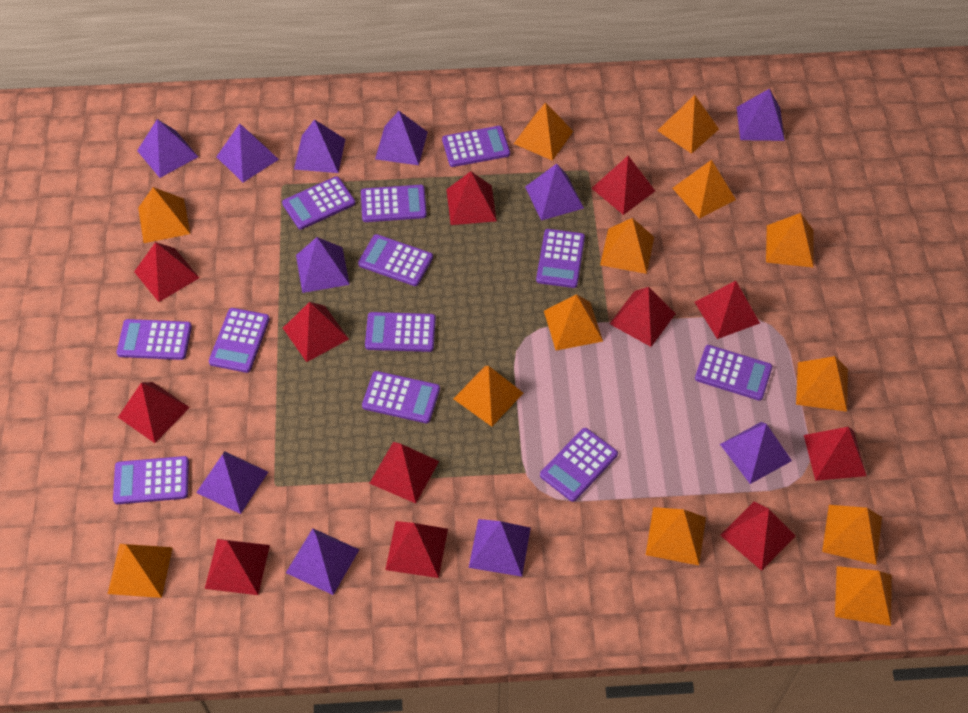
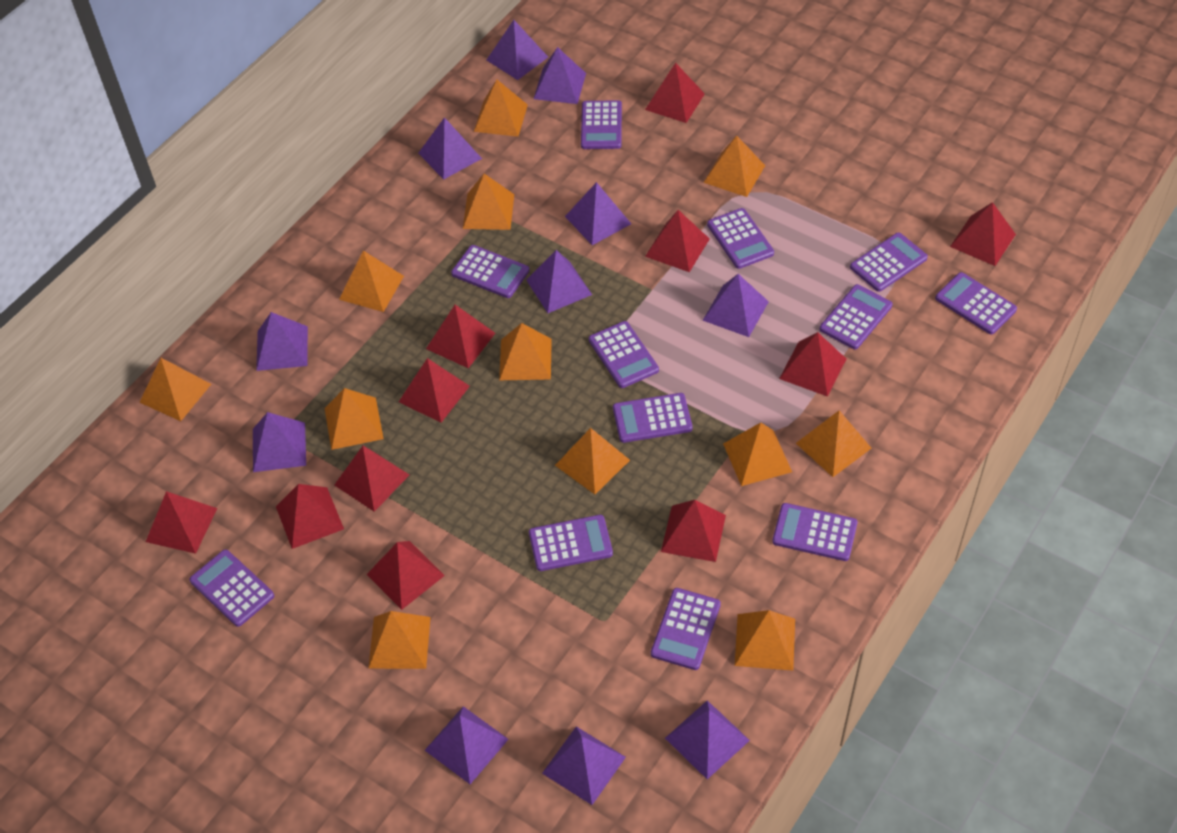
orange pyramid: [108,544,173,598] [138,187,190,243] [453,366,523,427] [514,102,573,161] [544,294,603,350] [600,218,654,274] [646,507,706,565] [657,95,719,154] [672,160,736,219] [766,213,814,268] [796,356,848,412] [822,505,882,565] [835,566,892,626] = 13 -> [139,358,211,421] [325,388,384,450] [339,251,404,312] [368,611,431,669] [463,174,514,230] [474,80,528,137] [499,323,552,380] [555,428,630,494] [703,135,765,197] [723,423,792,486] [735,610,795,671] [796,410,871,477] = 12
red pyramid: [118,382,190,443] [134,242,199,302] [205,539,270,595] [283,302,349,362] [369,442,439,504] [385,521,448,578] [446,171,497,225] [591,156,655,215] [610,287,676,347] [695,281,760,339] [720,501,795,571] [804,427,866,481] = 12 -> [146,491,217,554] [276,484,344,549] [334,446,409,512] [366,541,445,610] [399,358,470,423] [426,305,495,368] [645,63,705,123] [645,210,709,272] [661,500,726,562] [779,332,846,397] [950,202,1016,266] = 11

